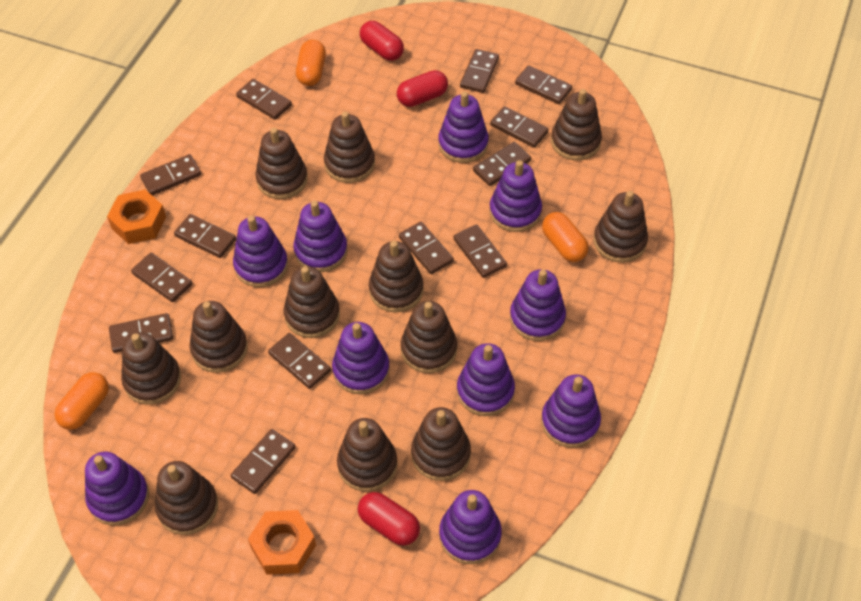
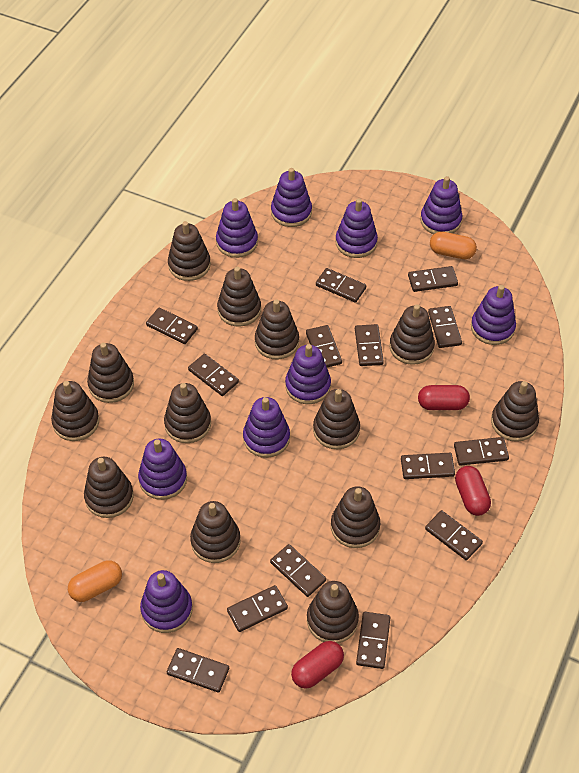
brown domino: [109,313,173,353] [131,253,192,302] [140,154,201,196] [174,214,236,258] [231,429,296,494] [236,79,292,120] [268,333,331,389] [399,222,454,274] [453,224,507,278] [460,49,499,93] [473,142,531,186] [490,106,549,148] [515,65,572,104] = 13 -> [146,308,198,344] [167,648,229,693] [188,354,239,396] [227,585,288,632] [270,544,326,597] [306,325,342,368] [316,268,366,303] [355,324,384,366] [356,612,391,669] [401,453,455,479] [408,266,458,292] [425,510,483,560] [428,306,462,348] [454,437,509,466] = 14
brown stacking toy: [121,332,181,405] [155,461,218,535] [189,301,248,373] [255,128,308,199] [284,266,340,338] [324,112,375,183] [337,418,397,492] [369,241,424,312] [401,301,457,373] [411,407,471,481] [551,89,602,161] [593,191,648,263] = 12 -> [51,381,99,441] [84,457,134,518] [87,343,134,403] [164,383,211,443] [168,221,211,281] [190,501,240,563] [217,267,261,327] [255,299,299,359] [307,581,359,643] [313,389,360,449] [331,486,380,548] [389,304,435,365] [491,381,539,442] = 13
orange capsule: [54,372,109,430] [296,40,326,86] [542,212,589,262] = 3 -> [68,560,122,602] [430,232,477,259] = 2
orange nut: [107,190,166,244] [248,510,316,575] = 2 -> none = 0
purple stacking toy: [85,452,149,525] [233,216,288,287] [293,201,348,272] [332,322,390,394] [438,91,489,163] [439,490,502,564] [457,343,515,416] [489,160,542,232] [510,269,566,341] [541,374,601,448] = 10 -> [138,439,187,500] [140,570,193,633] [216,198,258,258] [243,397,290,458] [271,168,312,227] [285,344,331,404] [335,199,378,258] [420,176,462,234] [471,285,516,345] = 9

